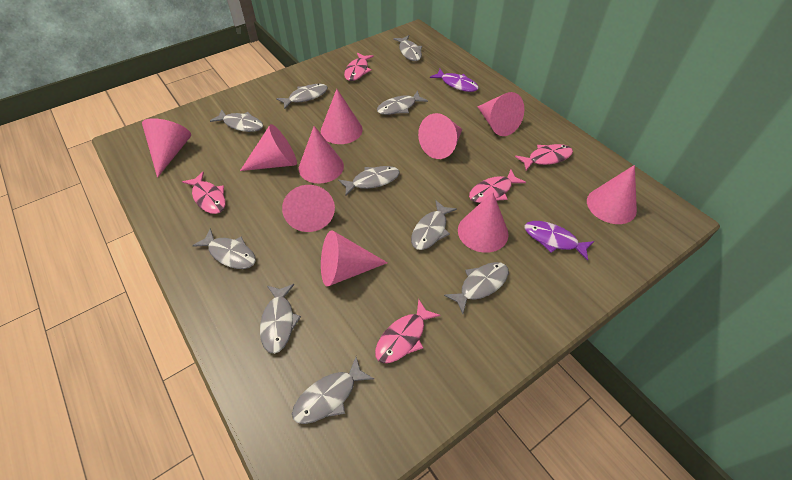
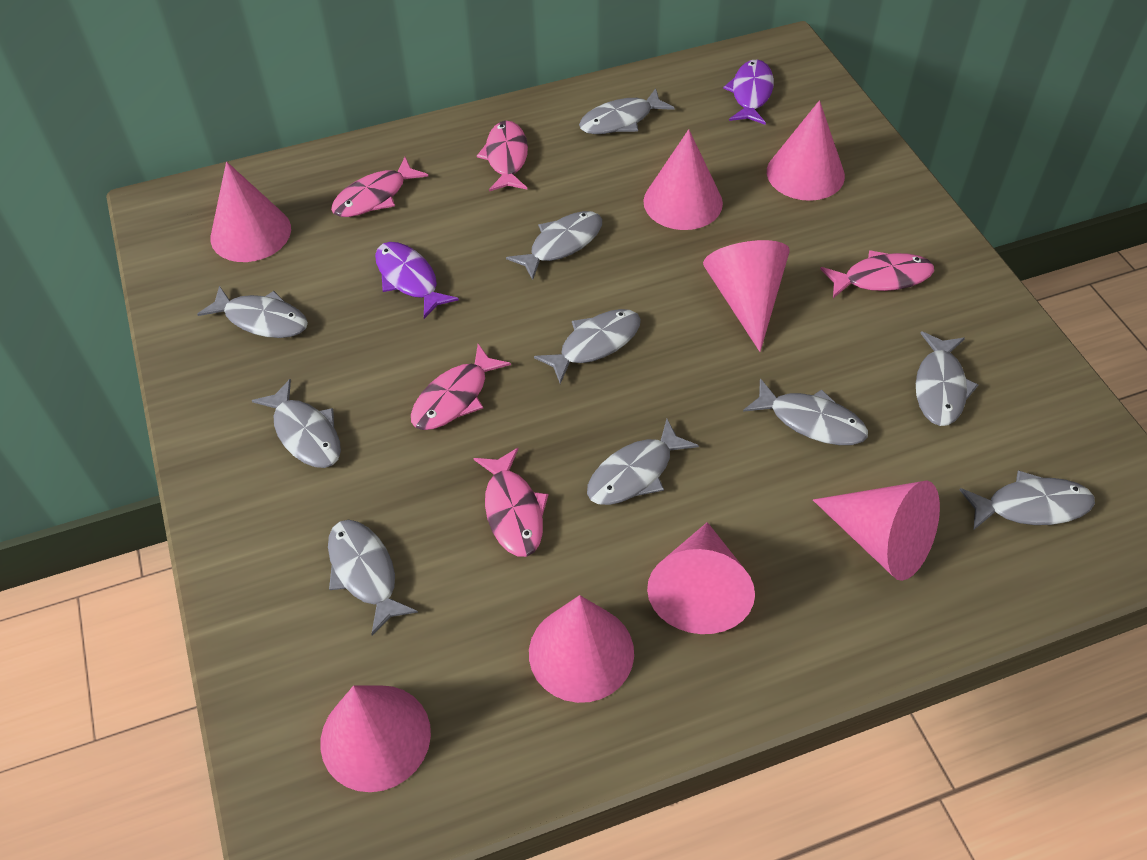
pink cone: [142,118,191,178] [240,124,297,171] [282,185,335,232] [299,126,344,184] [321,89,363,144] [321,230,388,287] [418,113,462,159] [458,192,508,253] [477,92,524,136] [587,165,637,224] = 10 -> [211,162,291,262] [320,685,431,792] [529,595,634,703] [643,129,723,230] [647,522,755,634] [703,240,790,352] [767,100,845,201] [813,480,940,581] = 8

